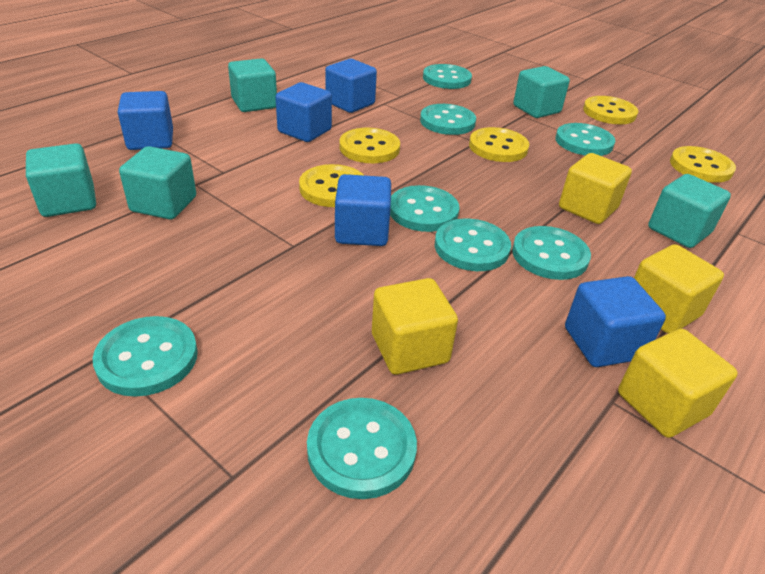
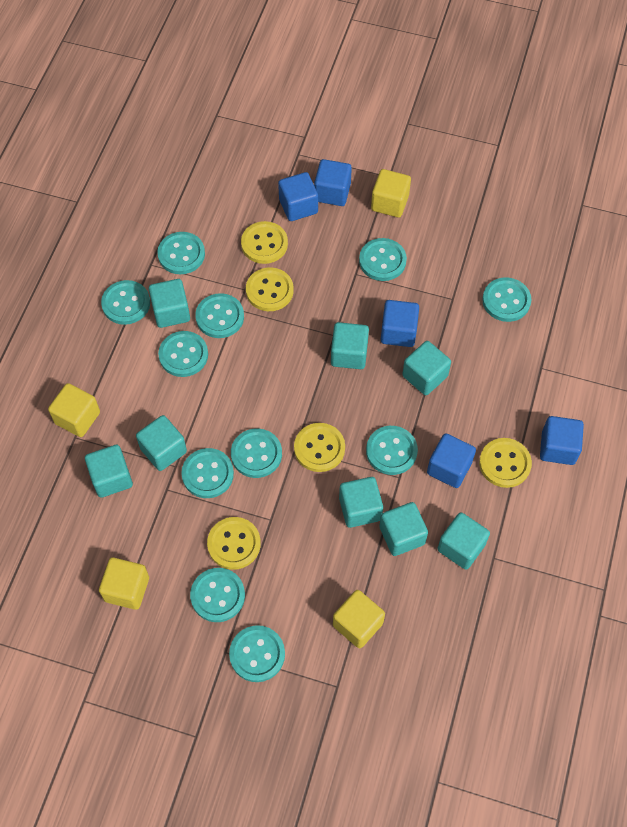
turquoise button: [93,316,198,397] [307,398,417,499] [390,185,460,232] [420,104,476,135] [423,64,472,89] [435,219,511,271] [512,226,591,280] [555,123,615,156] = 8 -> [101,280,150,325] [157,232,205,274] [158,331,208,377] [181,448,234,498] [190,568,245,622] [195,293,244,338] [229,625,285,682] [231,429,282,478] [359,238,407,281] [366,426,418,475] [482,278,532,322] = 11
turquoise cube: [26,143,96,217] [119,146,196,220] [228,59,277,112] [513,66,570,118] [648,174,731,248] = 5 -> [85,445,133,498] [136,415,187,471] [149,279,190,328] [331,322,369,369] [339,477,383,528] [379,502,428,556] [402,341,451,395] [437,512,490,570] = 8

